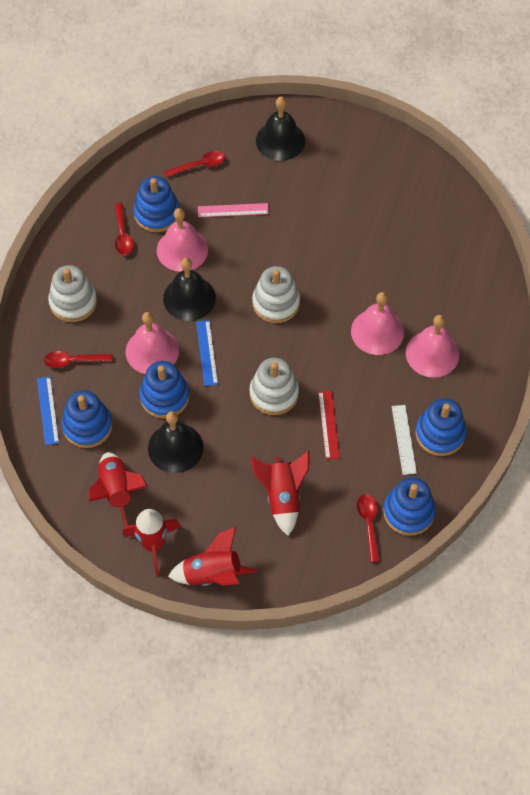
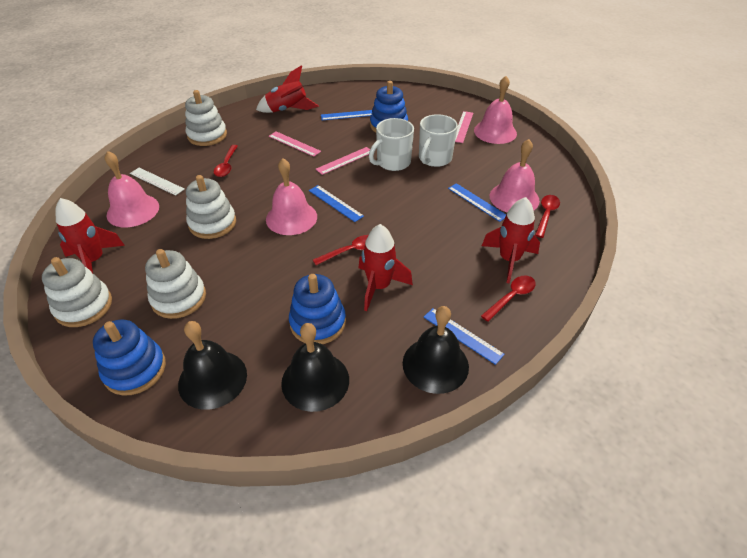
blue ruler: [37,377,59,445] [196,320,218,386] = 2 -> [309,185,364,222] [321,110,372,120] [424,308,505,365] [448,183,506,222] = 4
blue stacking toy: [62,390,113,448] [133,176,180,232] [139,361,189,419] [383,477,436,536] [415,398,466,456] = 5 -> [93,320,166,396] [289,274,346,344] [370,81,408,132] = 3
pink ruler: [198,203,269,217] = 1 -> [269,131,321,157] [316,147,370,175] [455,111,473,143] = 3
red ruler: [318,390,340,460] = 1 -> none = 0
white mug: none = 0 -> [369,118,414,171] [419,114,458,167] = 2
white stacking toy: [48,265,97,322] [250,358,299,415] [252,266,300,323] = 3 -> [42,257,112,327] [145,249,206,319] [185,90,227,146] [186,175,236,239] = 4

